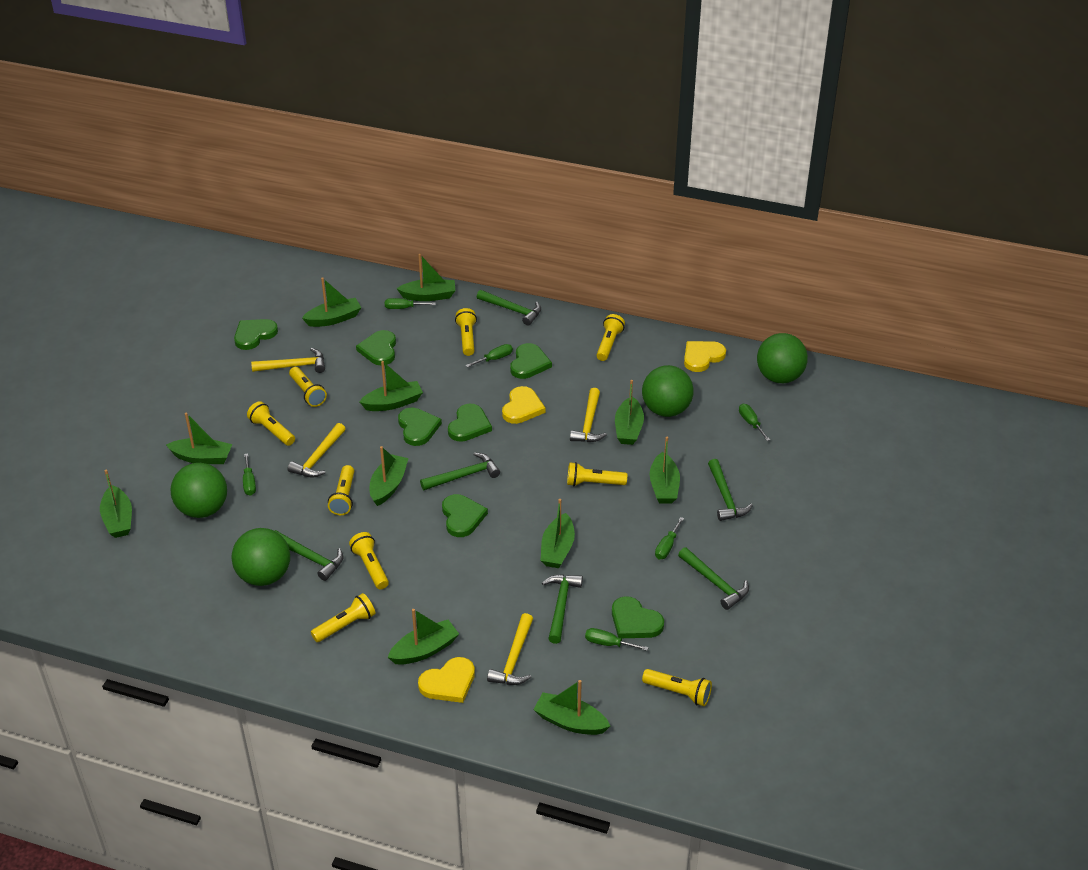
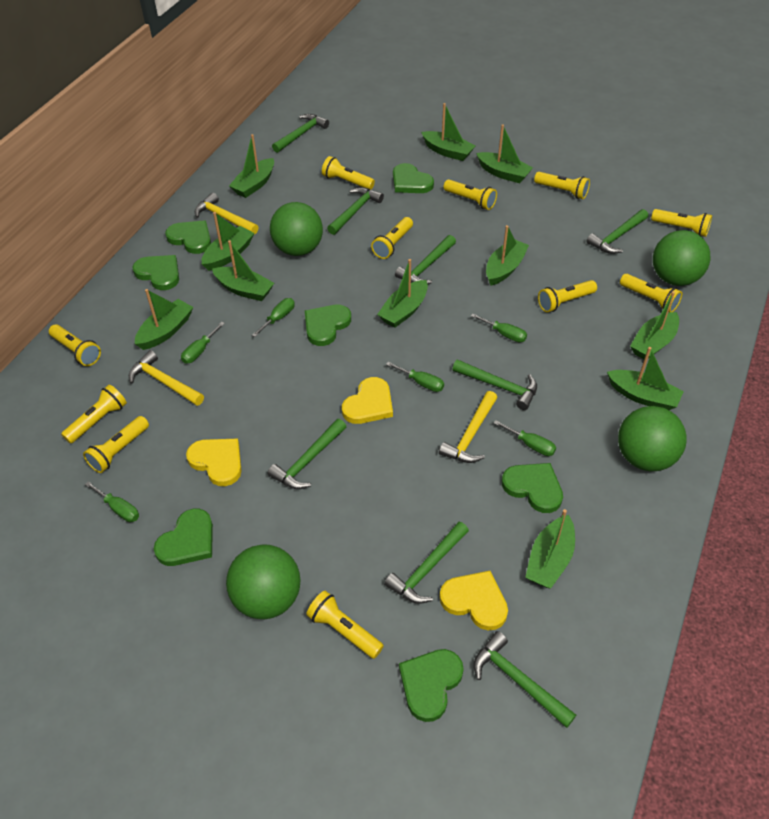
green hammer: [275,530,343,581] [420,452,500,490] [477,290,541,326] [542,574,583,644] [678,547,749,610] [708,459,753,521] = 6 -> [268,419,346,489] [272,114,329,153] [327,187,384,235] [384,522,469,604] [395,235,456,284] [452,359,537,410] [474,631,576,728] [586,209,648,254] = 8
yellow flashlight: [247,401,295,446] [289,367,327,407] [311,593,375,642] [328,465,354,515] [349,532,389,589] [455,308,477,356] [567,462,627,486] [596,314,625,361] [642,669,712,706] = 9 -> [49,324,101,366] [61,385,127,444] [83,416,149,473] [306,591,384,659] [322,156,375,190] [371,217,413,259] [443,179,497,210] [534,172,590,199] [538,280,597,312] [620,274,682,312] [651,209,712,237] = 11
yellow hammer: [251,348,325,373] [288,423,346,478] [487,613,533,685] [570,388,607,442] = 4 -> [129,350,204,406] [195,193,259,235] [439,391,497,463] = 3

